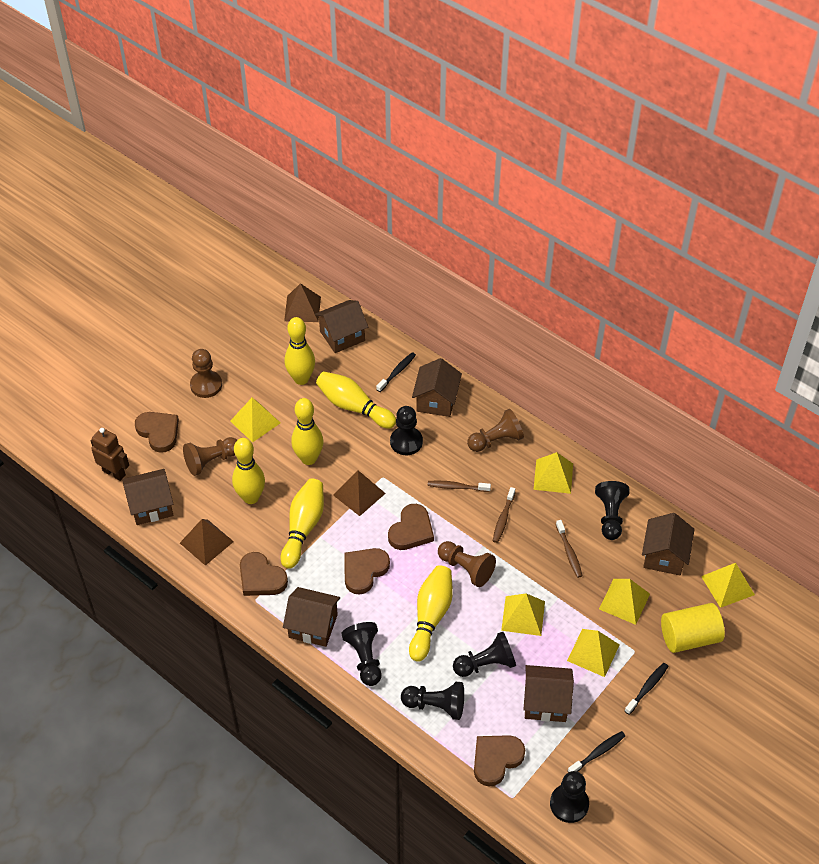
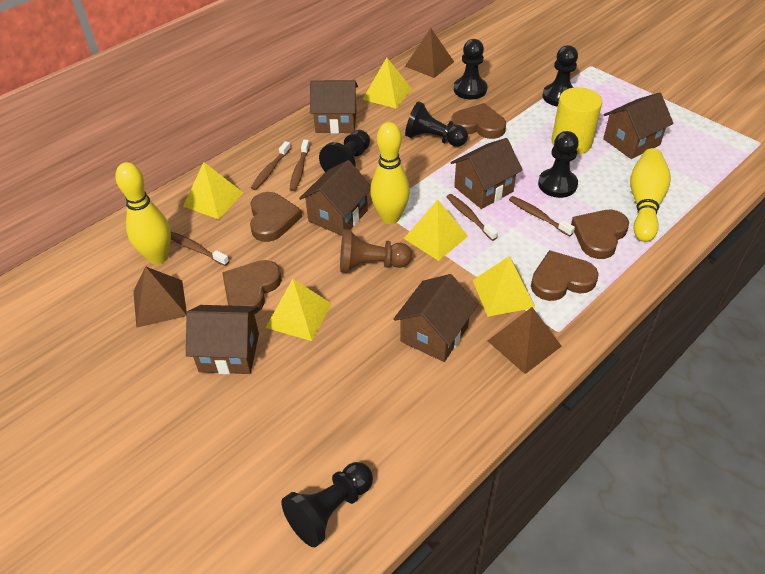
black toothbrush: [376,352,416,392] [568,731,625,772] [625,663,668,715] = 3 -> none = 0
brown pawn: [183,437,237,476] [190,349,222,398] [438,541,496,587] [467,409,524,452] = 4 -> [340,229,412,273] = 1
brown robot: [91,428,129,481] = 1 -> none = 0
brown toothbrush: [428,481,491,492] [493,487,515,543] [556,520,582,578] = 3 -> [171,232,229,266] [251,141,291,190] [290,140,310,191] [447,194,498,241] [509,196,575,237] = 5
yellow bowling pin: [232,438,265,504] [280,479,324,569] [285,317,315,385] [291,398,323,465] [316,371,396,429] [409,565,453,662] = 6 -> [116,162,171,265] [370,122,410,224] [630,148,671,242] = 3
yellow pyramid: [230,398,280,443] [501,593,545,636] [534,452,573,494] [567,629,620,677] [599,579,650,625] [701,563,755,608] = 6 -> [183,162,243,219] [266,279,332,341] [362,58,412,109] [404,200,468,261] [473,256,536,317] = 5

